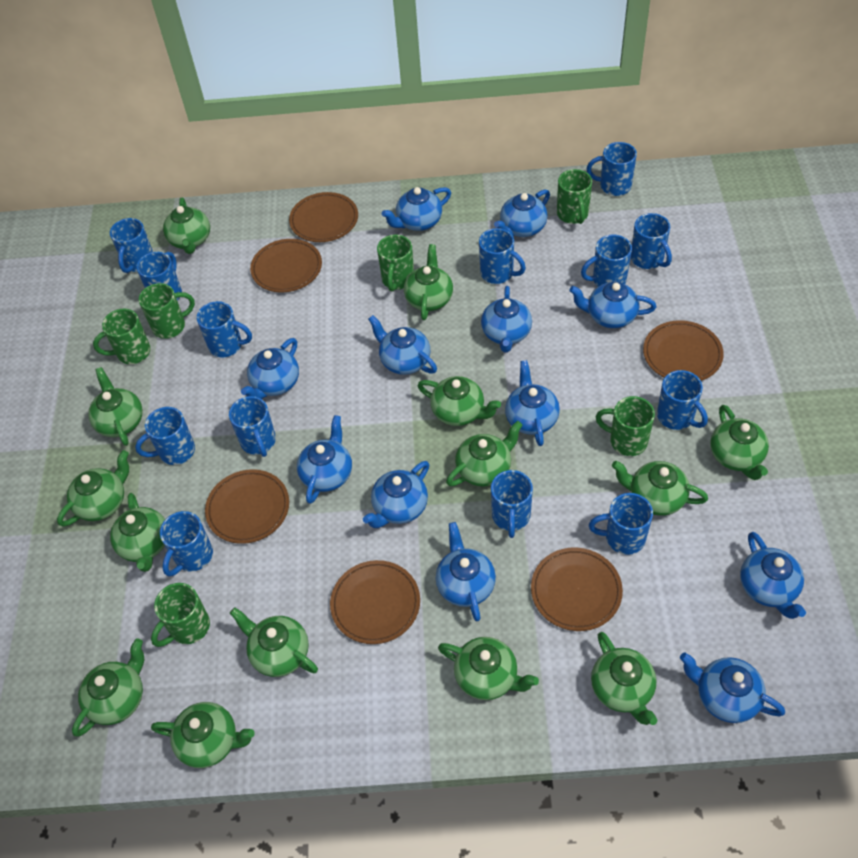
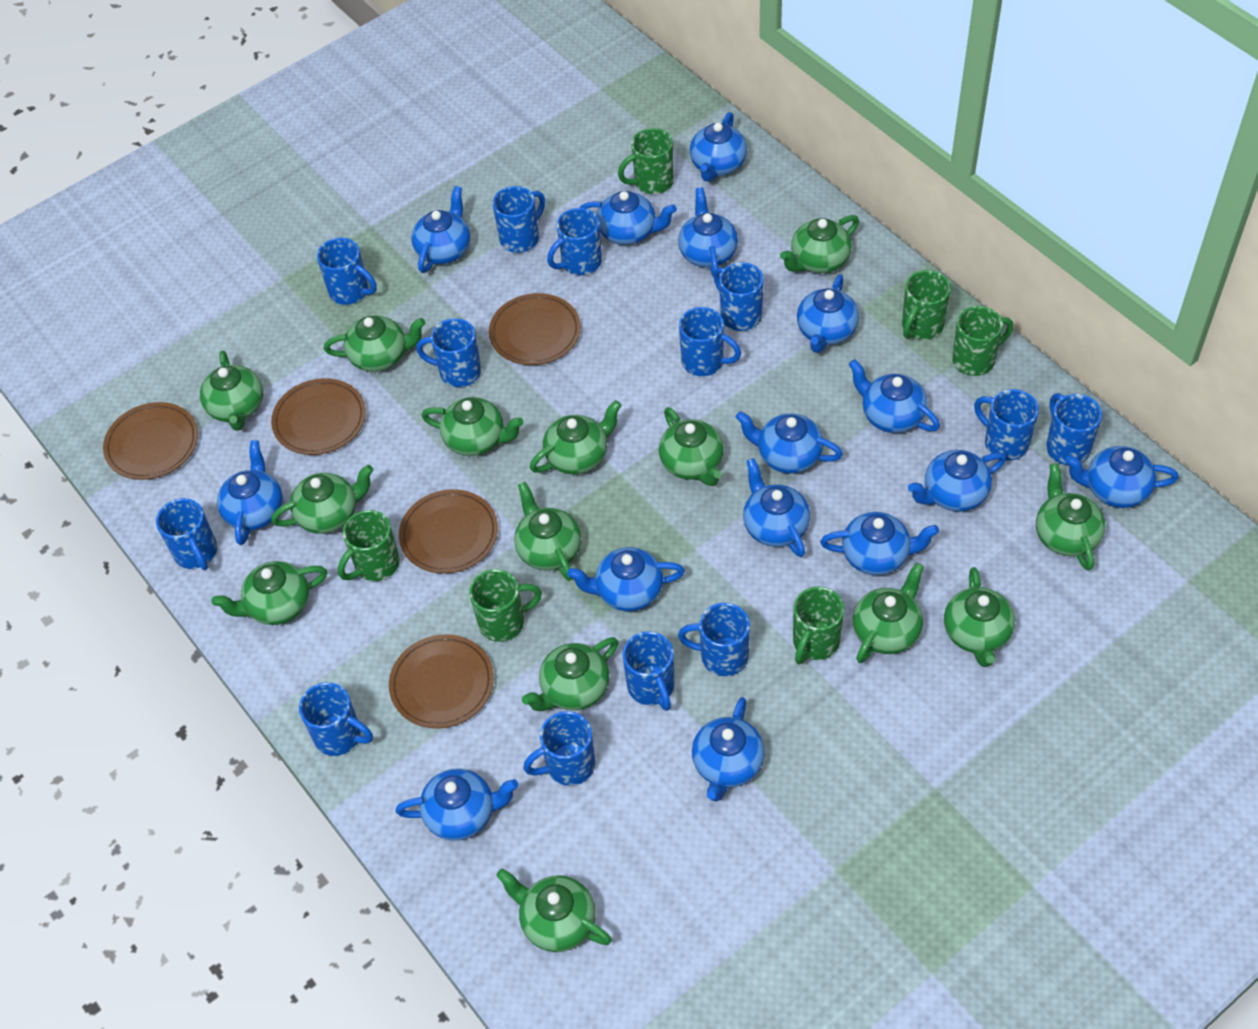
blue teapot: [241,338,299,399] [297,415,352,504] [363,461,429,528] [368,315,437,375] [382,187,451,231] [436,522,496,621] [481,286,532,352] [494,189,550,237] [505,360,560,446] [569,282,656,328] [680,652,785,723] [740,532,806,619] = 12 -> [217,440,283,545] [396,768,518,841] [411,186,470,273] [567,547,685,611] [580,191,677,245] [678,187,738,276] [690,112,747,182] [692,697,765,802] [736,411,843,474] [743,458,810,557] [797,274,859,353] [820,512,939,575] [849,359,940,433] [908,450,1006,512] [1065,446,1179,508] = 15
brown plate: [205,469,289,544] [250,239,322,292] [289,192,358,242] [330,560,420,644] [531,548,623,631] [643,320,724,381] = 6 -> [103,402,198,480] [271,378,366,455] [389,634,494,728] [399,489,498,574] [489,293,581,365] = 5

